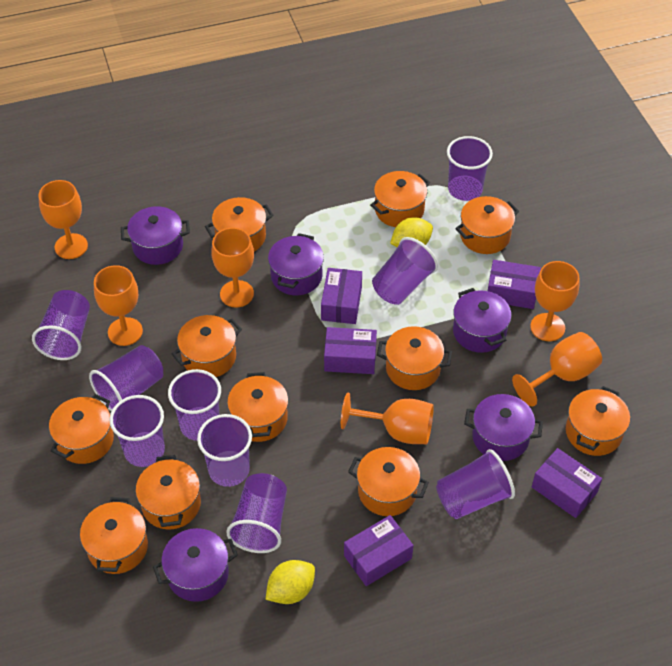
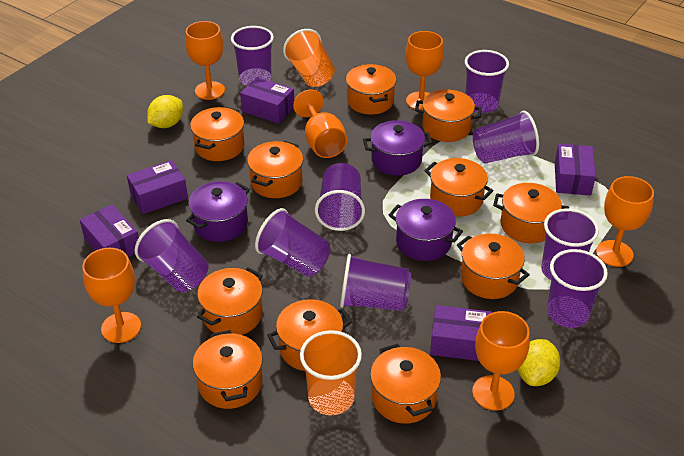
orange cup: none = 0 -> [283,29,335,87] [300,330,362,415] = 2
purple pot: [121,206,190,265] [153,528,238,602] [268,233,324,295] [453,288,511,353] [464,394,543,461] = 5 -> [186,181,250,242] [363,120,433,176] [389,199,463,261] = 3

